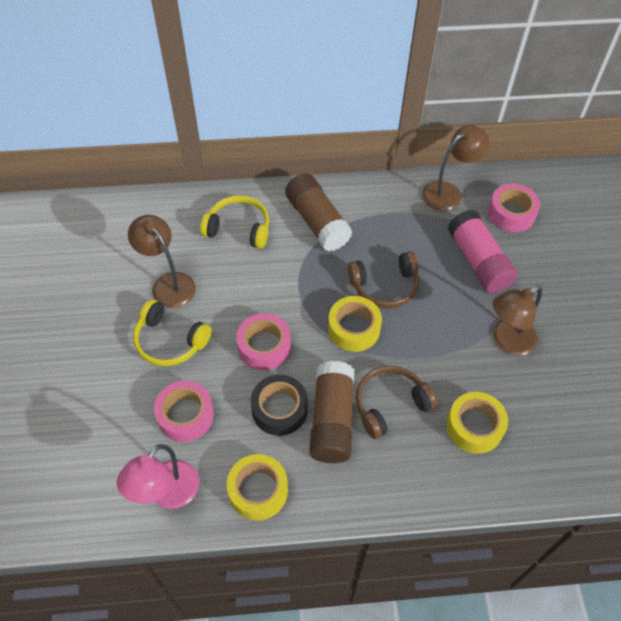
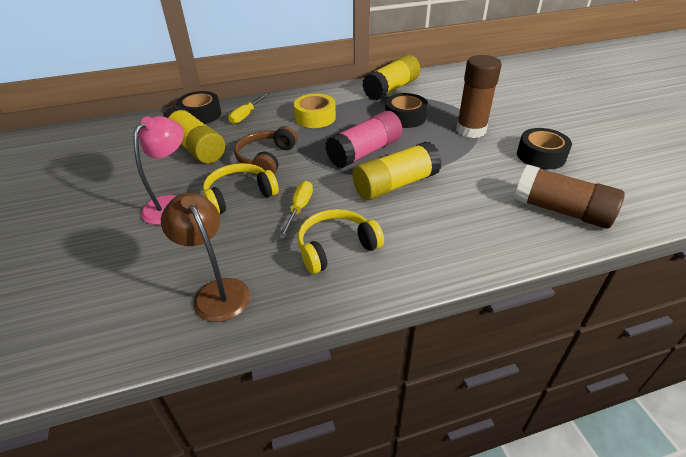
black tape: [251,375,308,436] = 1 -> [176,91,221,124] [385,93,428,128] [517,128,572,169] = 3
brown headphones: [348,252,419,308] [356,366,438,439] = 2 -> [234,126,298,174] = 1
brown lamp: [128,215,196,308] [422,125,490,211] [493,285,542,356] = 3 -> [161,193,250,322] = 1
pink tape: [154,381,214,442] [236,313,291,370] [488,184,540,232] = 3 -> none = 0
yellow glue stick: none = 0 -> [163,106,225,164] [352,141,442,200] [362,55,420,100] = 3
yellow screwdriver: none = 0 -> [228,93,270,124] [279,181,313,239] = 2
yellow tape: [227,454,288,521] [328,296,382,352] [446,392,508,454] = 3 -> [294,93,336,128] = 1

